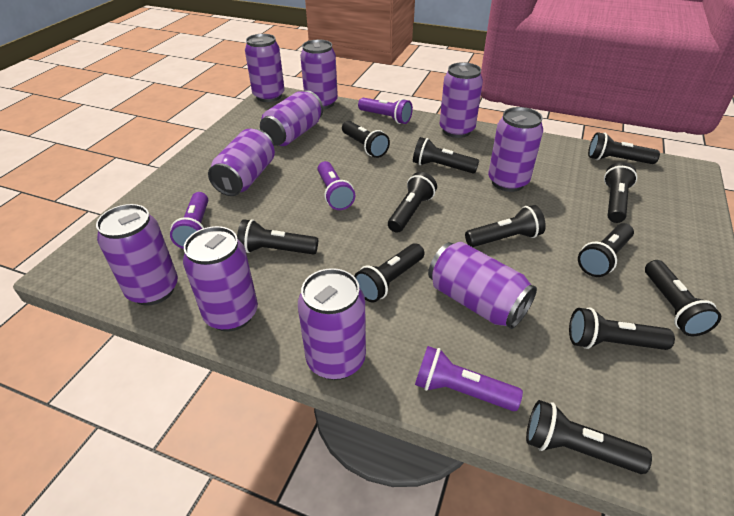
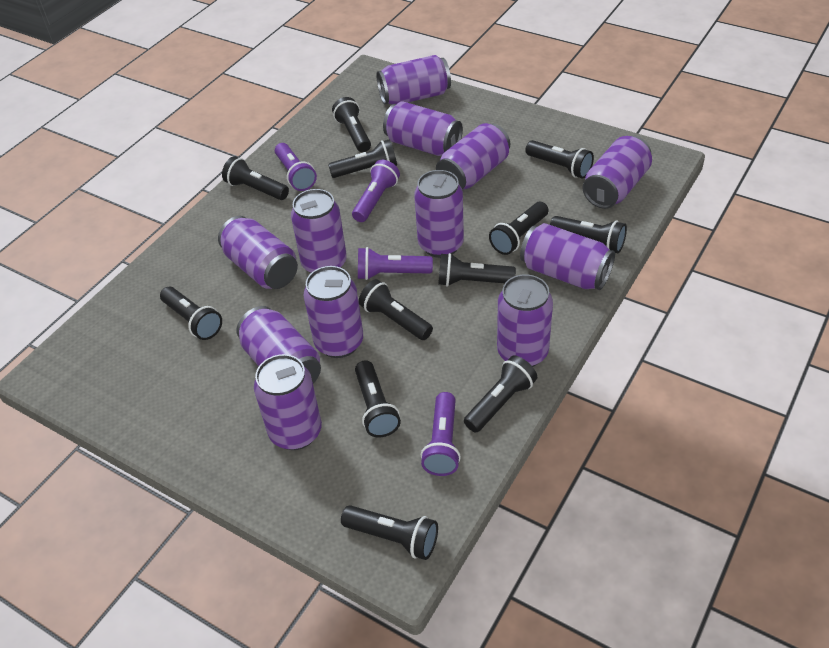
purple can: [96,204,178,306] [183,226,258,331] [208,129,275,196] [245,34,285,102] [260,90,323,146] [298,268,366,380] [300,39,338,109] [428,242,537,329] [439,62,483,138] [488,107,543,192] = 10 -> [218,216,298,289] [236,306,321,384] [254,354,322,450] [291,189,347,273] [304,266,363,358] [376,55,451,104] [383,101,463,156] [414,170,464,258] [436,123,510,190] [497,274,553,367] [520,223,615,290] [583,136,652,209] = 12

